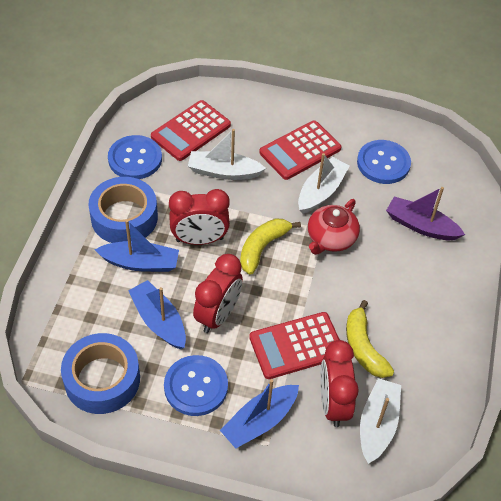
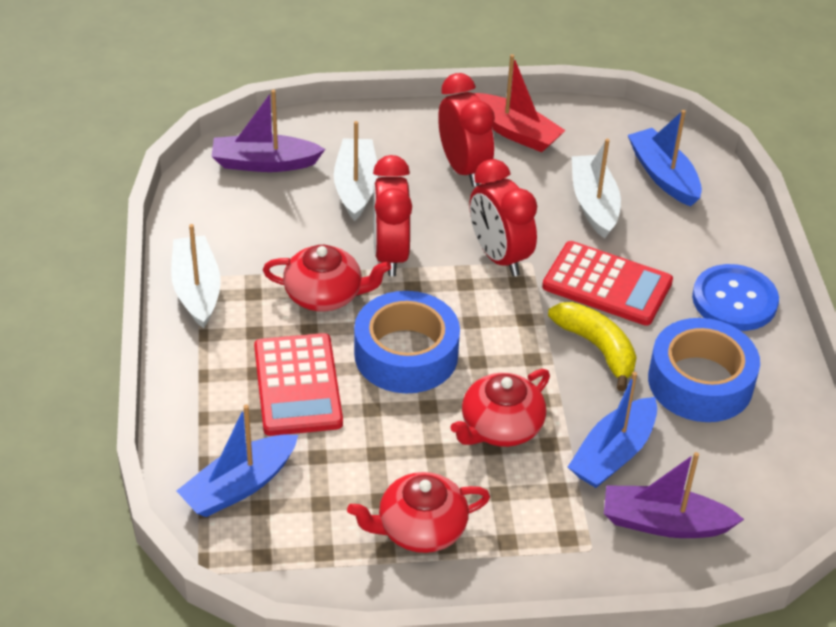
blue button: [108,135,162,179] [164,355,228,416] [357,140,411,184] = 3 -> [692,264,779,331] = 1
purple boat: [386,187,465,240] = 1 -> [211,90,325,172] [604,452,744,538] = 2
red boat: none = 0 -> [474,54,566,152] = 1
red calculator: [151,100,231,161] [249,312,340,379] [259,121,341,180] = 3 -> [254,333,343,436] [542,241,673,326] = 2
red teapot: [308,199,360,255] = 1 -> [263,245,391,311] [347,472,490,553] [450,369,550,447] = 3
yellow banana: [240,218,301,275] [346,300,394,378] = 2 -> [548,302,637,391] = 1

